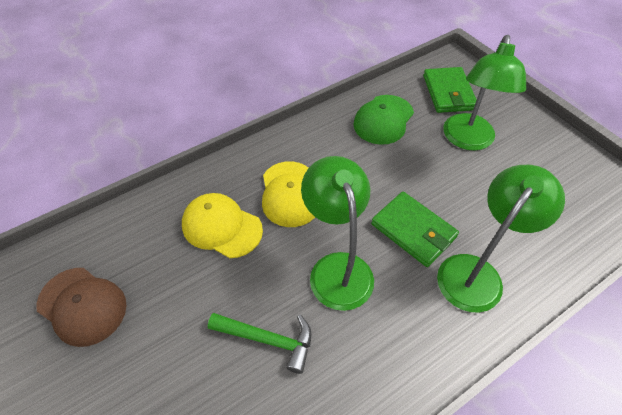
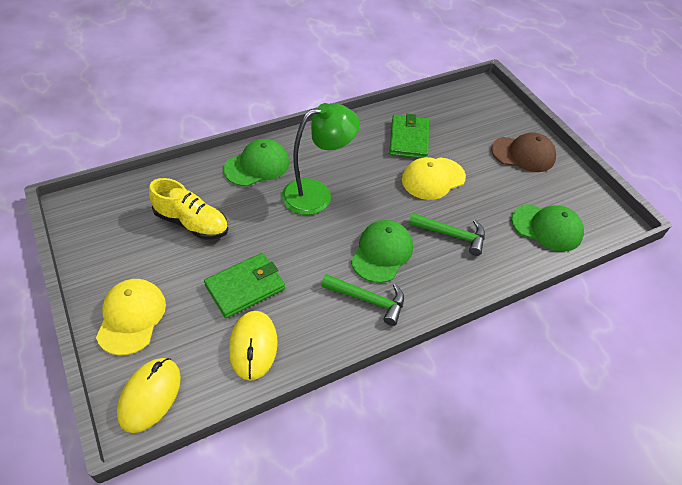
green cap: [353,95,414,145] = 1 -> [224,139,289,187] [351,220,413,283] [512,204,584,252] = 3
green hammer: [208,313,311,374] = 1 -> [321,274,404,326] [409,213,485,256] = 2
green lamp: [301,156,374,311] [437,165,565,313] [443,35,527,151] = 3 -> [282,103,360,215] = 1
yellow mouse: none = 0 -> [117,358,181,433] [229,311,278,380] = 2
yellow shoe: none = 0 -> [149,178,228,240] = 1

